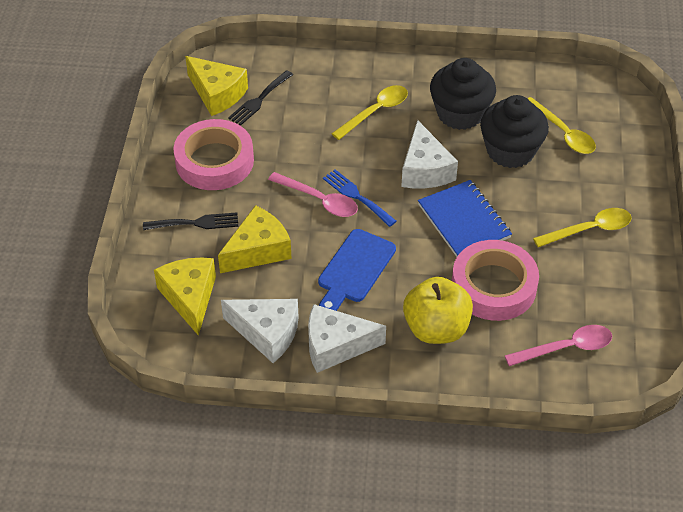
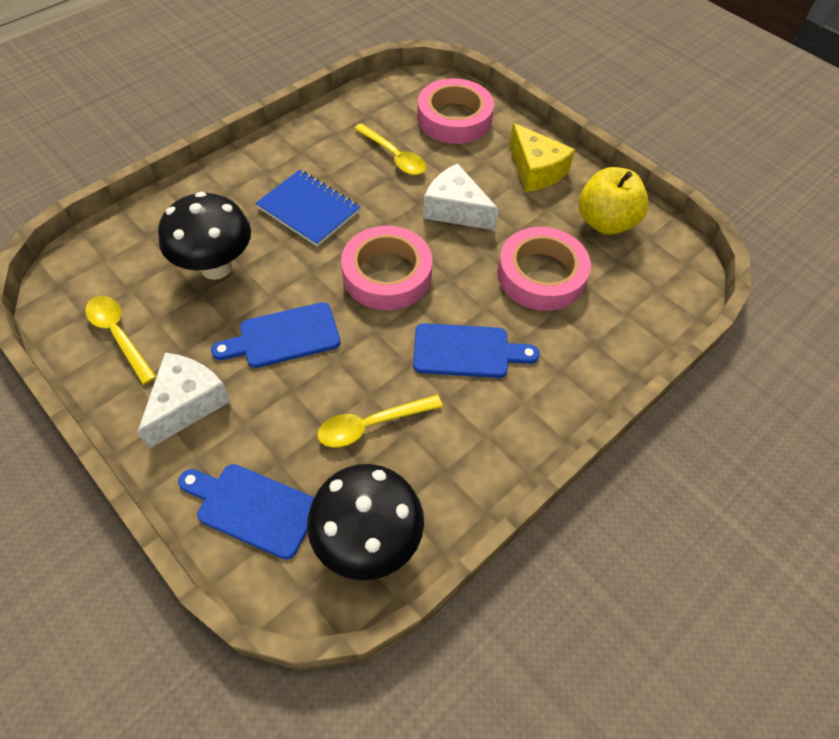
black cupcake: [430,58,496,130] [480,95,549,168] = 2 -> none = 0
black fork: [143,212,238,230] [228,70,293,125] = 2 -> none = 0
black mushroom: none = 0 -> [158,192,251,280] [307,464,424,580] = 2
blue cutting board: [318,229,396,311] = 1 -> [178,464,314,560] [211,302,340,368] [413,323,540,378] = 3
blue fork: [323,170,397,227] = 1 -> none = 0
pink spoon: [268,172,358,217] [505,325,612,366] = 2 -> none = 0
pink tape: [173,119,254,190] [452,240,539,321] = 2 -> [341,226,432,310] [417,78,494,144] [497,227,591,311] = 3
white cheese: [221,299,299,363] [308,304,386,373] [401,120,458,188] = 3 -> [137,353,231,449] [423,164,499,230] = 2
yellow cheese: [154,257,216,336] [185,56,248,116] [218,205,292,273] = 3 -> [509,123,575,192] = 1

